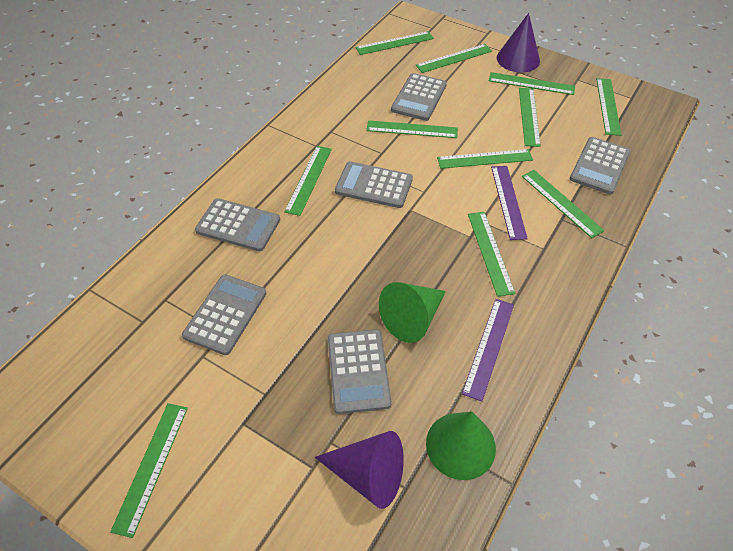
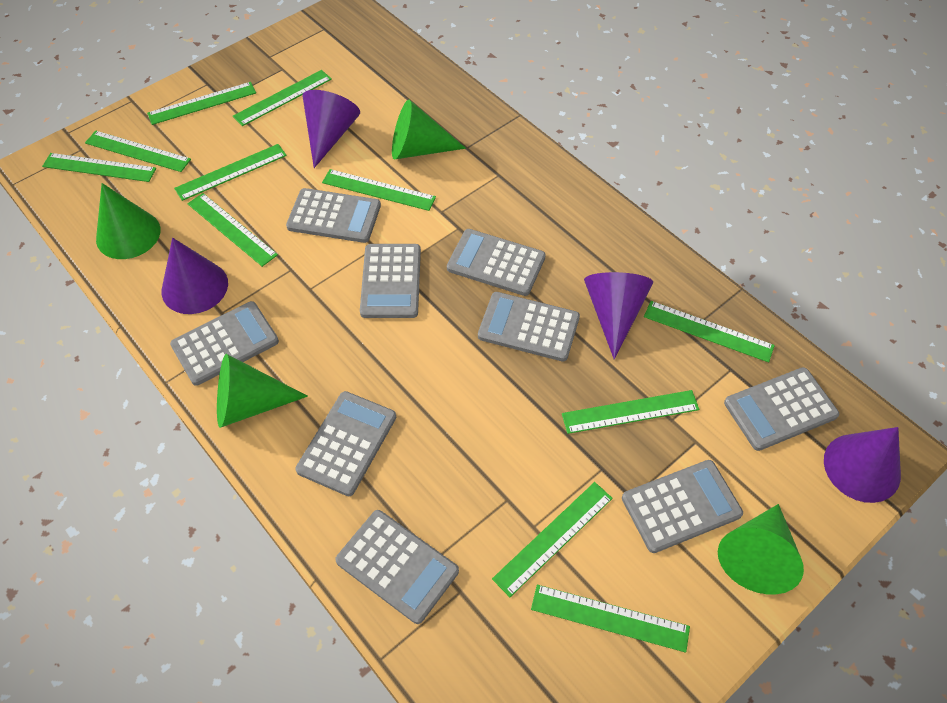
green cone: [379,282,446,343] [426,411,496,480] = 2 -> [96,183,160,259] [217,354,308,428] [392,100,466,160] [718,504,804,595] = 4
grey calculator: [182,274,266,355] [195,198,280,251] [328,329,392,414] [335,161,413,208] [391,73,447,121] [570,137,631,194] = 6 -> [170,301,279,386] [286,188,381,243] [295,391,396,496] [335,510,459,624] [360,244,421,318] [447,229,546,296] [478,292,580,361] [622,460,743,553] [724,367,839,451] = 9
purple cone: [315,431,404,509] [497,13,540,72] = 2 -> [162,238,228,314] [302,90,360,168] [584,272,653,359] [824,427,901,503] = 4
purple ruler: [462,299,514,402] [491,166,528,240] = 2 -> none = 0

